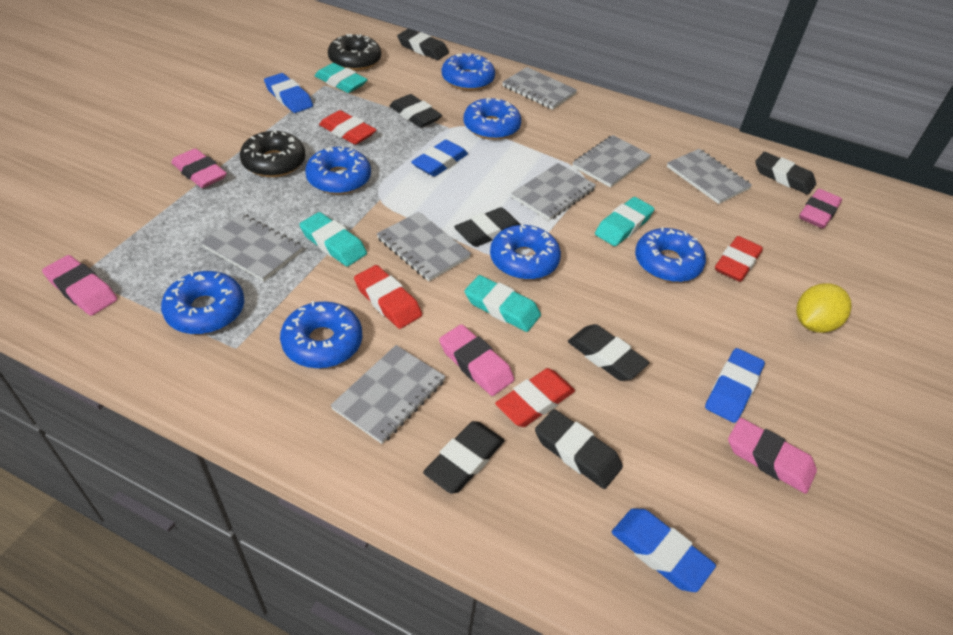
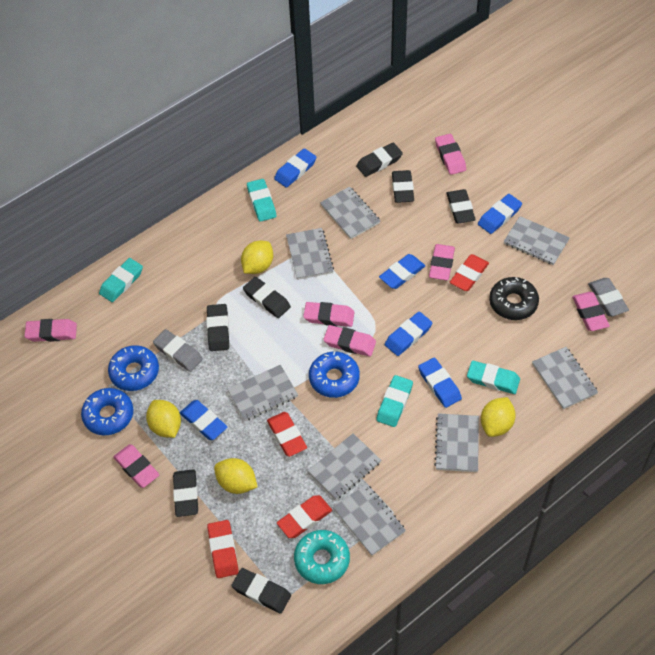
black donut: [240,130,306,177] [328,34,381,71] = 2 -> [489,277,539,320] = 1
blue donut: [161,271,245,334] [280,301,362,369] [305,146,371,194] [442,52,495,90] [463,97,521,140] [490,224,561,280] [635,227,706,282] = 7 -> [81,388,133,435] [108,345,159,391] [309,351,360,398] = 3
blue eraser: [264,73,313,113] [411,140,468,177] [612,508,716,592] [705,348,765,423] = 4 -> [180,400,227,440] [274,148,316,188] [379,254,425,289] [385,312,432,356] [418,357,462,408] [478,194,522,234] = 6
grey eraser: none = 0 -> [153,329,203,372] [588,278,629,316] = 2
grey notebook: [201,214,303,281] [330,345,446,444] [377,212,471,281] [502,67,577,110] [511,163,596,221] [573,135,651,188] [667,149,752,204] = 7 -> [227,365,298,421] [286,228,334,280] [308,433,381,500] [320,186,380,239] [333,484,406,556] [434,413,479,472] [503,216,570,265] [532,347,598,409] = 8
pink eraser: [42,255,117,316] [171,148,227,188] [439,324,514,396] [728,418,817,494] [799,189,842,229] = 5 -> [24,319,77,342] [113,444,159,488] [303,302,354,327] [323,325,376,357] [429,244,455,280] [435,134,466,175] [572,292,610,331] = 7
turquoise donut: none = 0 -> [294,530,350,584] = 1
yellow lemon: [796,283,852,333] = 1 -> [146,400,181,438] [214,458,257,494] [241,241,273,274] [481,397,516,437] = 4

